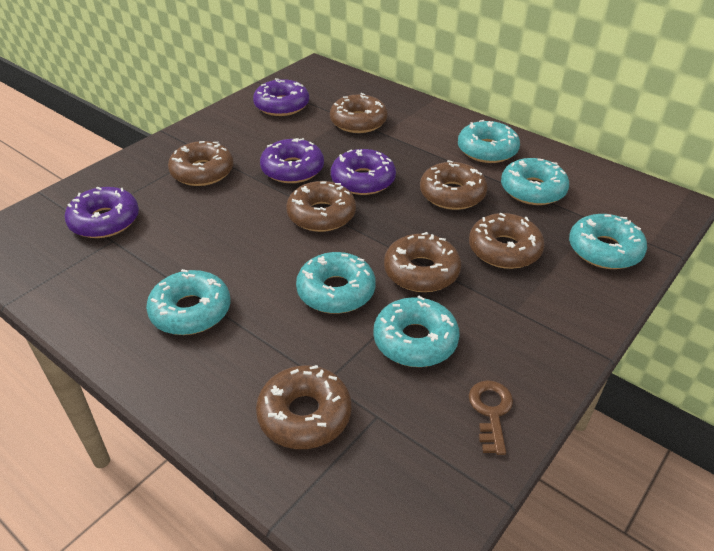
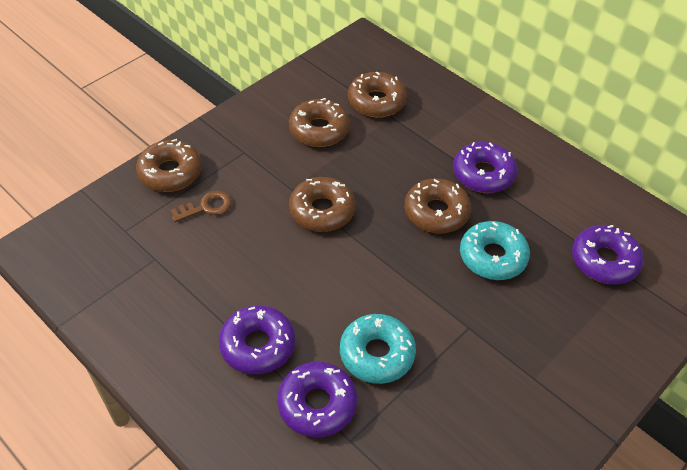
brown donut: [168,141,234,186] [256,365,352,449] [286,181,356,232] [330,93,388,133] [384,232,461,292] [420,160,488,210] [469,213,545,269] = 7 -> [136,139,202,192] [289,98,350,147] [289,177,355,232] [348,71,407,117] [405,178,471,234] = 5
turquoise donut: [146,269,230,335] [296,252,376,314] [373,296,460,367] [458,120,520,163] [501,158,569,205] [569,214,647,269] = 6 -> [340,314,416,384] [460,221,530,280] = 2

